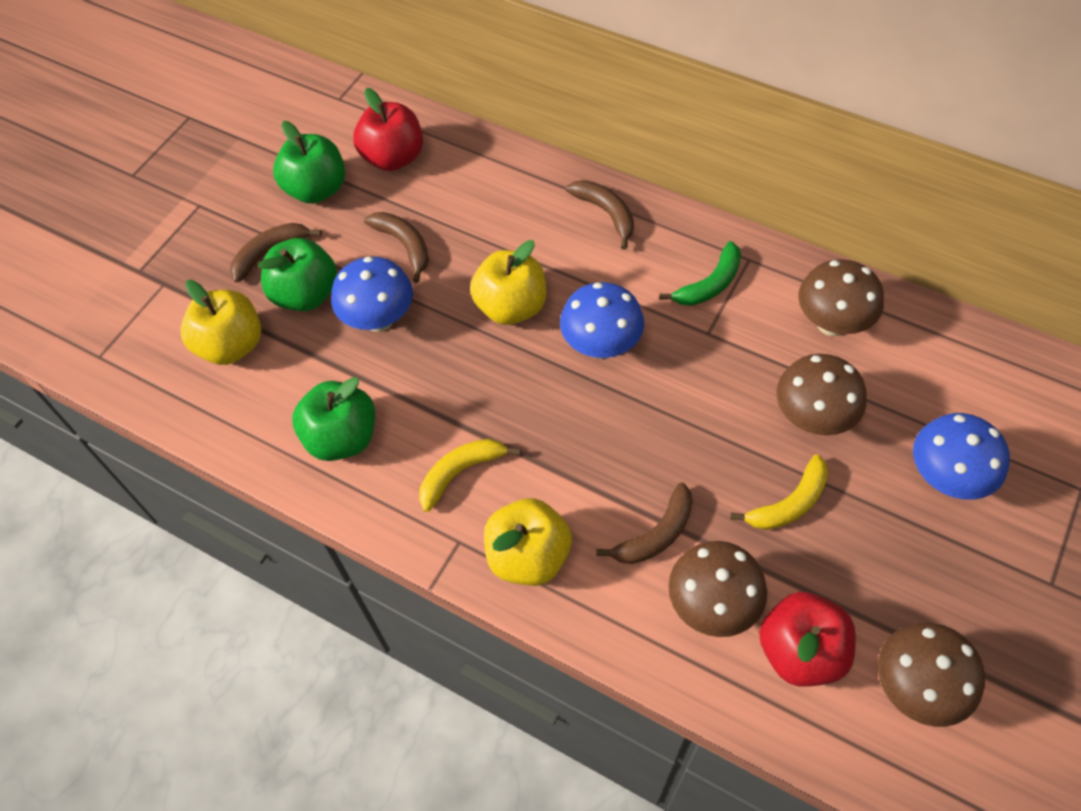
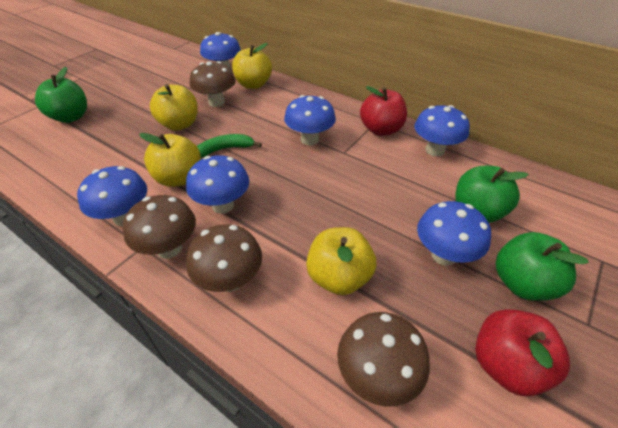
blue mushroom: [331,256,413,332] [560,282,644,359] [913,413,1010,500] = 3 -> [77,166,147,226] [186,155,249,214] [200,32,241,69] [284,95,336,146] [415,105,470,157] [417,201,491,266] = 6
brown banana: [230,223,322,283] [364,212,429,283] [566,180,634,250] [596,482,693,564] = 4 -> none = 0
yellow apple: [181,280,261,365] [470,240,546,325] [484,498,572,586] = 3 -> [139,133,201,187] [150,84,198,131] [232,43,272,89] [306,227,377,295] = 4
yellow banana: [419,439,521,512] [730,454,828,530] = 2 -> none = 0

